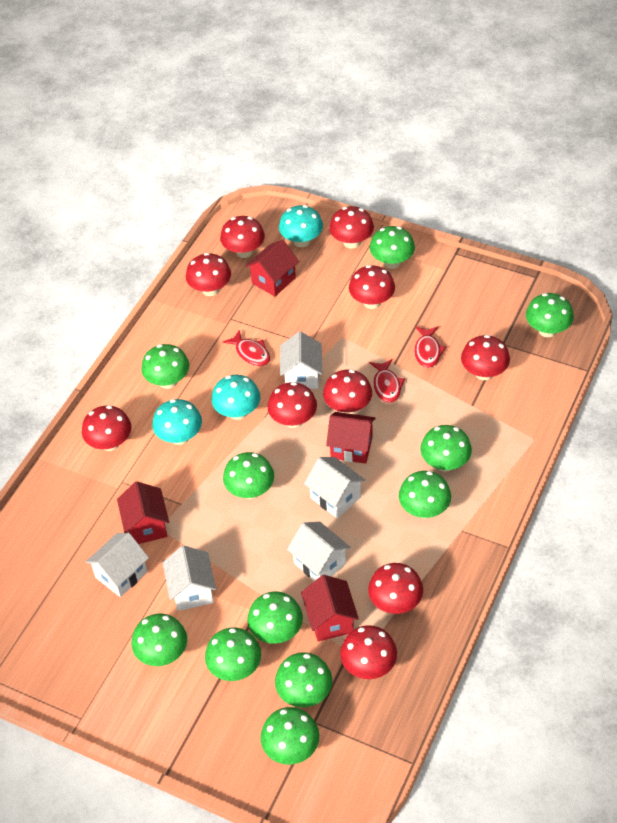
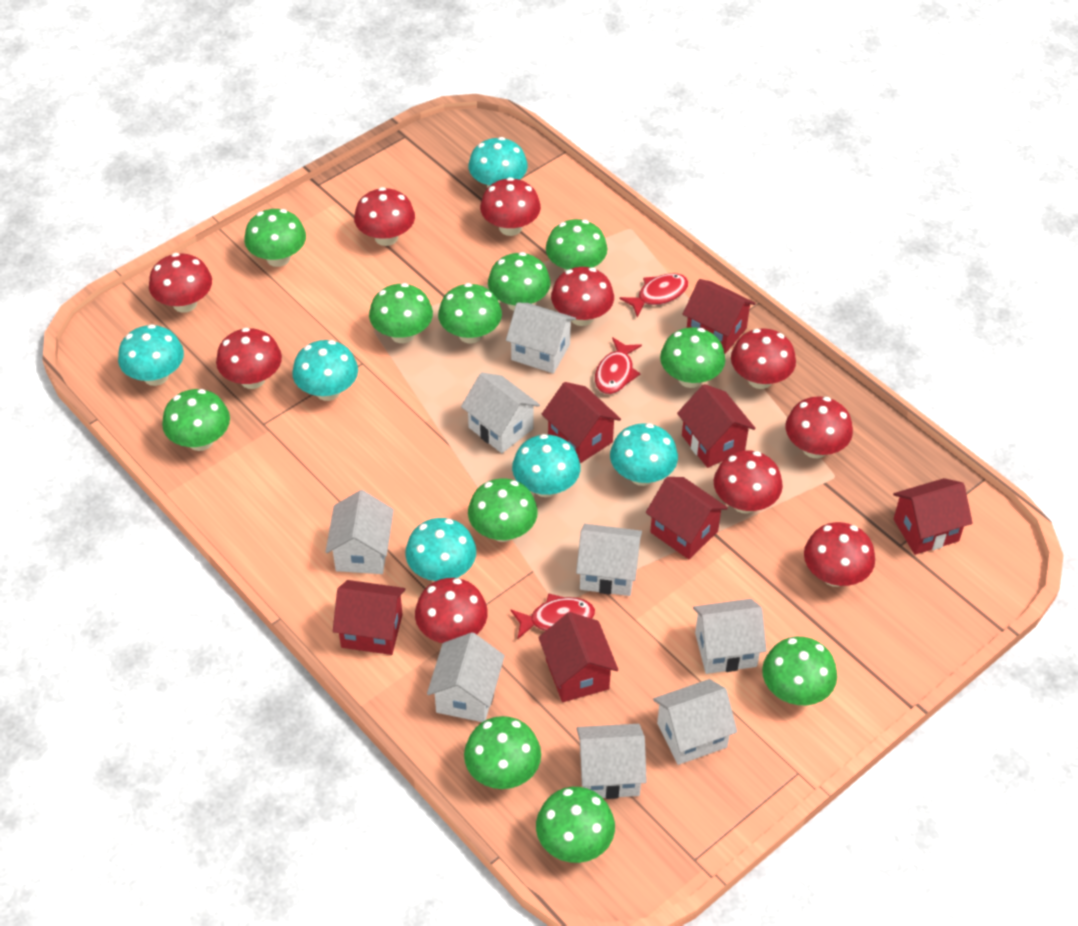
red house: [117,481,169,544] [245,239,299,297] [301,575,359,642] [326,412,376,464] = 4 -> [333,580,405,655] [538,612,618,702] [542,382,621,463] [646,477,728,559] [677,384,756,468] [683,279,756,354] [893,478,973,555] = 7
turquoise mushroom: [152,399,202,445] [211,375,260,420] [279,205,323,247] = 3 -> [118,324,184,386] [292,340,358,401] [405,518,476,581] [468,137,528,188] [512,434,581,497] [610,423,678,486] = 6
white house: [86,533,149,597] [163,545,216,611] [280,331,322,389] [287,522,351,581] [304,457,366,518] = 5 -> [326,490,394,574] [427,632,505,722] [461,373,540,453] [506,303,576,374] [576,524,642,596] [577,724,647,799] [653,679,737,765] [693,599,766,674] = 8

